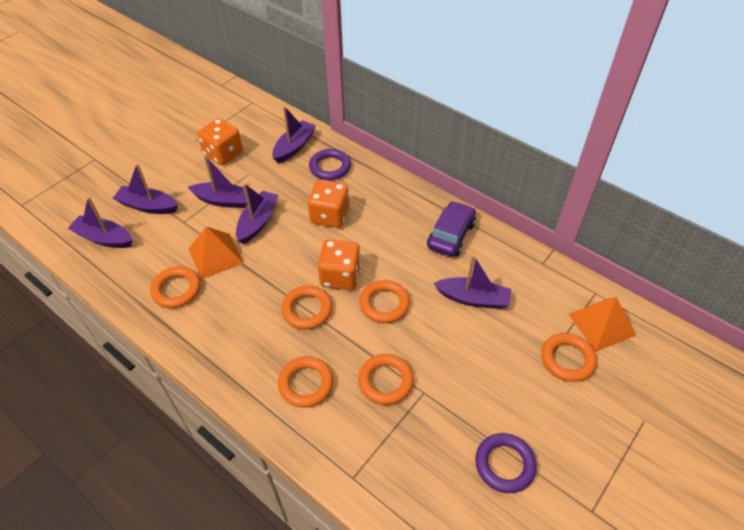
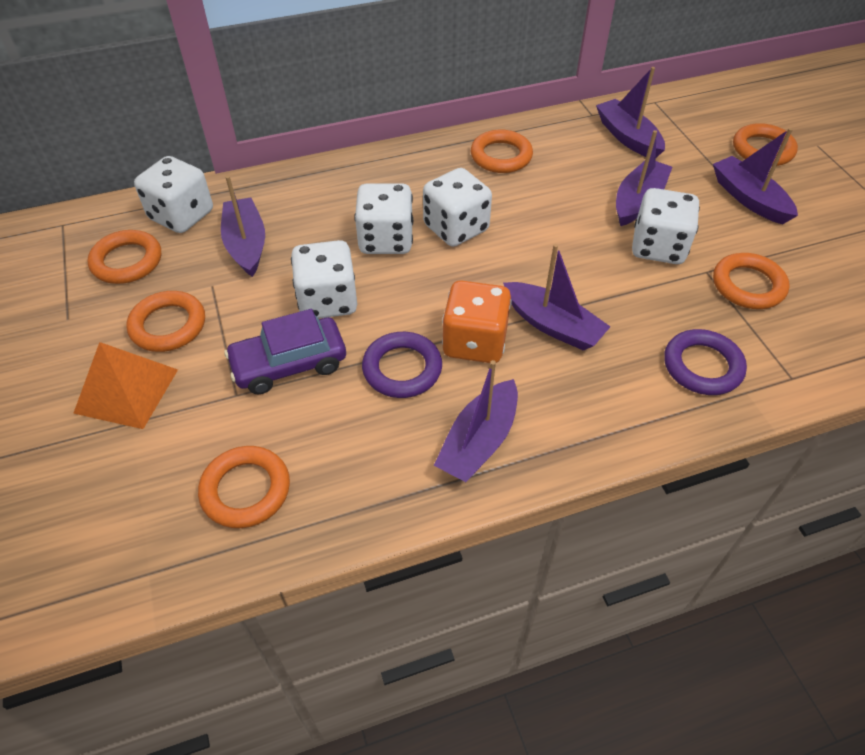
orange dice: [197,118,243,165] [308,180,349,228] [318,240,361,290] = 3 -> [442,280,512,363] = 1
orange pyramid: [189,227,244,279] [568,297,636,351] = 2 -> [73,342,178,429] = 1
white dice: none = 0 -> [134,156,213,233] [291,240,357,319] [354,183,413,254] [423,168,492,247] [632,188,700,264] = 5

